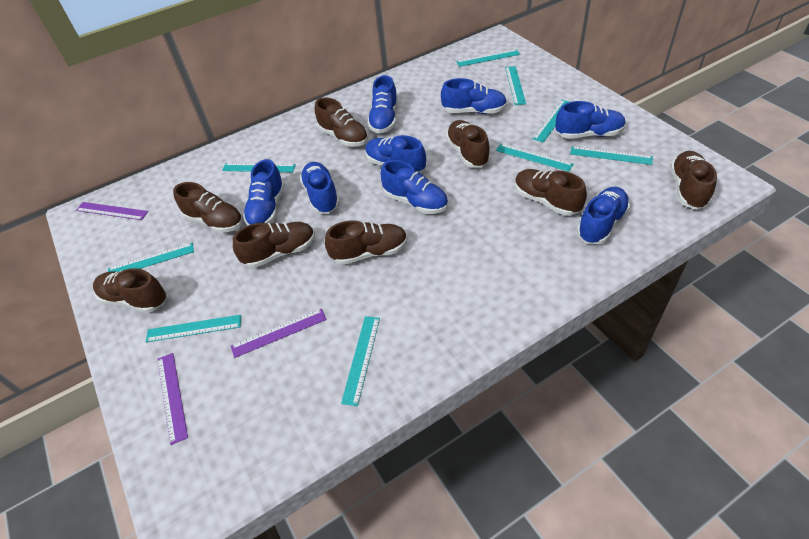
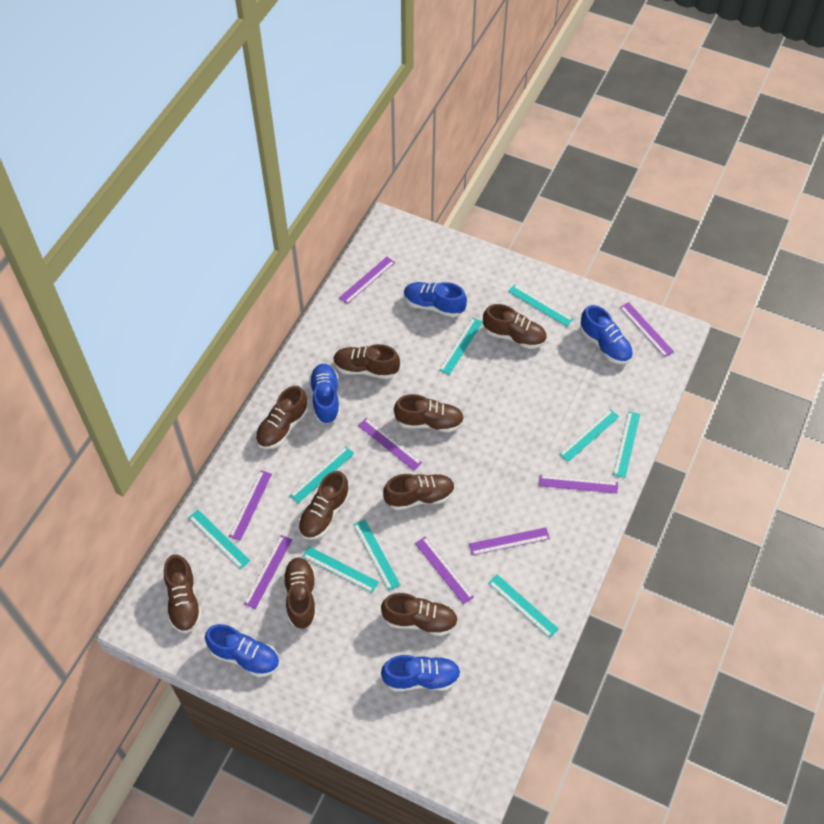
blue shoe: [243,159,285,226] [300,162,340,214] [365,135,426,173] [367,75,398,133] [381,160,448,214] [441,78,507,114] [555,101,626,139] [577,187,630,244] = 8 -> [205,624,280,677] [309,364,340,424] [381,655,461,692] [404,282,467,317] [580,305,633,364] = 5
brown shoe: [93,268,167,313] [173,182,243,233] [233,222,315,268] [315,98,368,147] [325,220,408,265] [446,120,490,168] [515,169,587,216] [670,151,717,209] = 8 -> [164,554,202,633] [255,386,308,449] [283,557,316,629] [298,471,350,540] [333,344,400,379] [381,593,458,636] [383,474,455,510] [394,394,464,433] [483,304,547,349] = 9
purple ruler: [76,202,148,220] [157,353,188,445] [231,308,327,358] = 3 -> [229,470,272,541] [244,535,292,609] [339,257,395,304] [358,418,422,470] [415,537,474,604] [469,527,550,555] [539,475,618,494] [620,302,674,357] = 8

